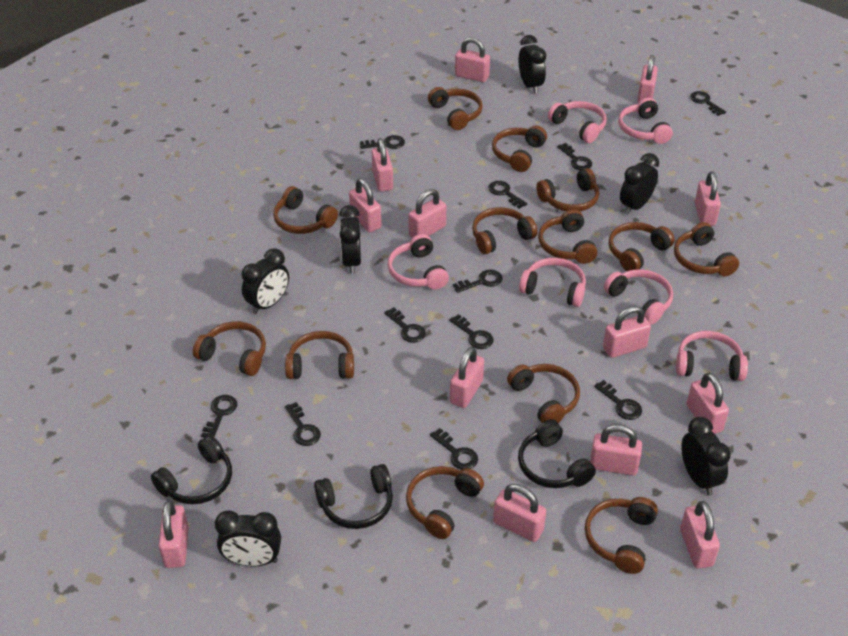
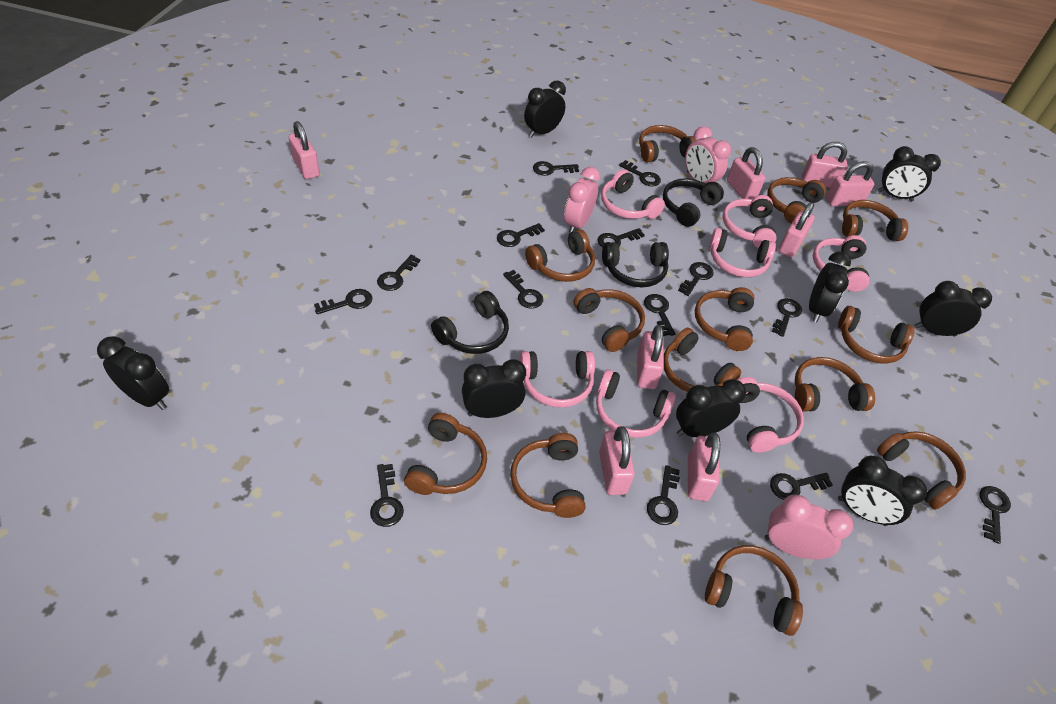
black clock: [215,510,281,566] [242,248,289,314] [339,205,361,274] [519,35,546,94] [620,153,659,215] [681,417,731,495] = 6 -> [97,336,169,410] [462,359,526,418] [524,81,566,138] [676,379,746,437] [809,251,851,323] [838,456,927,526] [878,146,941,202] [914,281,992,337] = 8
black key: [201,395,237,437] [285,402,321,446] [360,135,405,149] [384,307,426,343] [430,428,478,470] [449,314,494,349] [453,269,502,293] [488,181,527,209] [557,143,592,170] [594,380,642,420] [690,91,726,116] = 11 -> [314,289,372,314] [370,464,404,527] [377,254,421,291] [497,223,545,247] [503,270,543,309] [533,161,579,176] [597,228,645,248] [619,160,661,186] [644,294,676,336] [647,465,680,525] [678,262,713,296] [770,473,833,500] [772,298,802,337] [980,486,1011,544] = 14
pink clock: none = 0 -> [564,167,600,234] [685,126,731,184] [765,495,853,559] = 3
pink headphones: [388,234,449,289] [519,258,586,307] [548,101,607,143] [604,269,673,325] [618,97,673,144] [676,331,748,381] = 6 -> [520,351,595,408] [596,369,676,438] [601,169,665,219] [709,228,776,277] [722,195,777,248] [737,377,804,453] [813,235,870,292] = 7
pink padlock: [159,501,189,568] [349,178,381,232] [372,138,393,191] [408,189,446,238] [450,347,484,408] [455,37,490,82] [493,484,546,542] [590,424,642,476] [603,306,651,358] [637,55,658,103] [680,501,720,568] [687,373,729,434] [695,171,721,226] = 13 -> [289,121,320,179] [599,426,635,495] [637,325,664,389] [688,433,720,501] [727,147,765,199] [779,202,815,257] [802,142,848,188] [826,161,874,206] = 8

